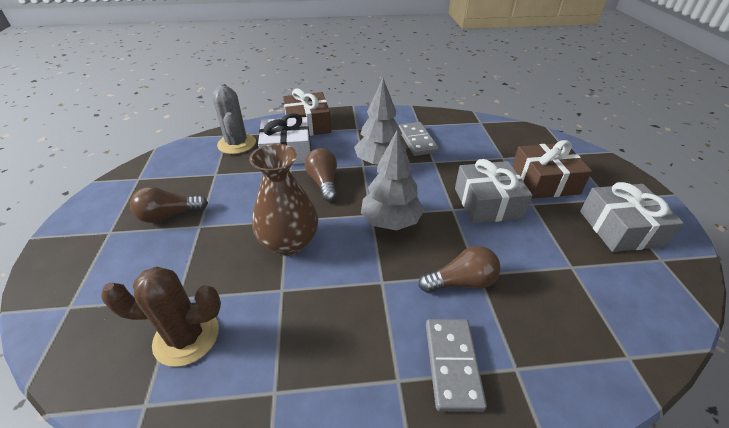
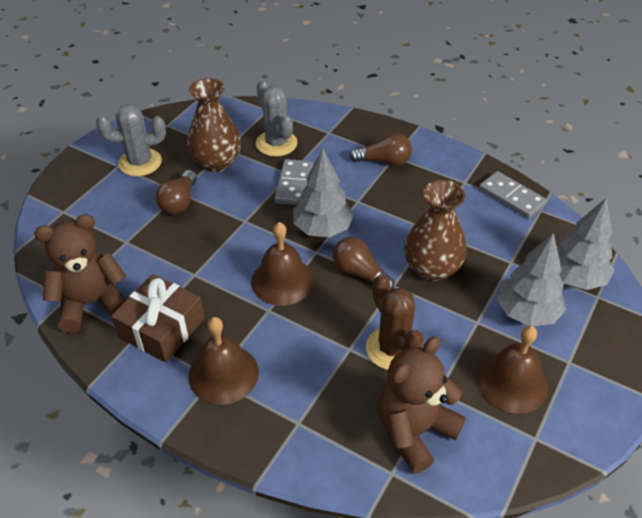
brown bell: none = 0 -> [188,317,259,405] [251,222,314,306] [477,326,548,414] = 3
brown gift: [283,88,331,136] [512,140,592,199] = 2 -> [111,274,205,363] = 1
brown teddy bear: none = 0 -> [34,214,126,333] [378,336,466,474] = 2
brown vase: [249,144,318,256] = 1 -> [187,78,241,172] [404,180,467,281] = 2
grey cactus: [212,83,256,154] = 1 -> [96,104,166,176] [256,80,298,157] = 2
grey gift: [455,159,532,224] [580,182,684,252] = 2 -> none = 0
grey tree: [354,78,406,166] [361,130,424,230] = 2 -> [293,149,354,237] [496,233,566,326] [557,197,615,290] = 3
white gift: [258,113,311,164] = 1 -> none = 0

